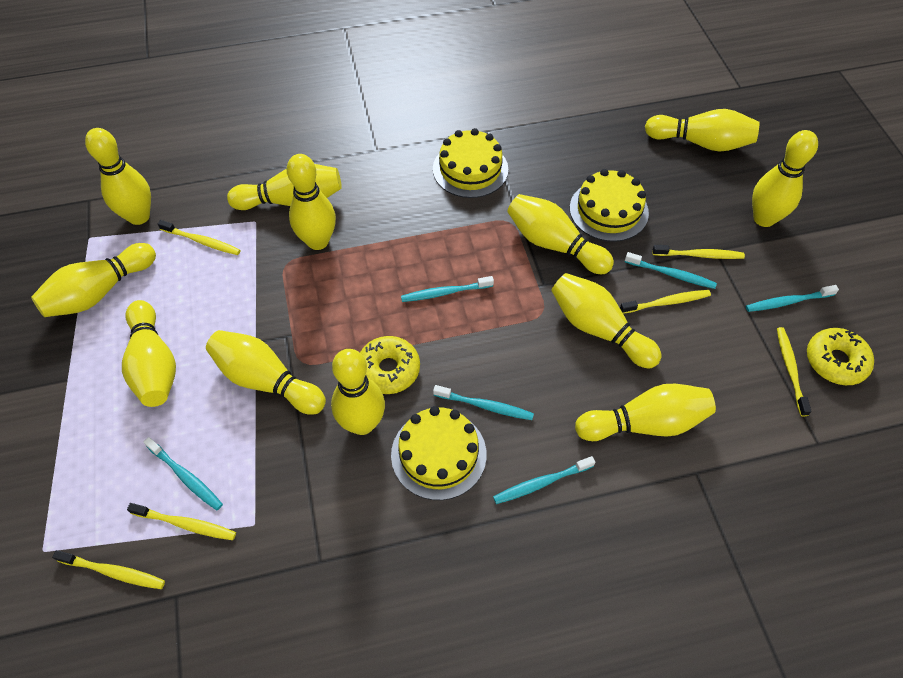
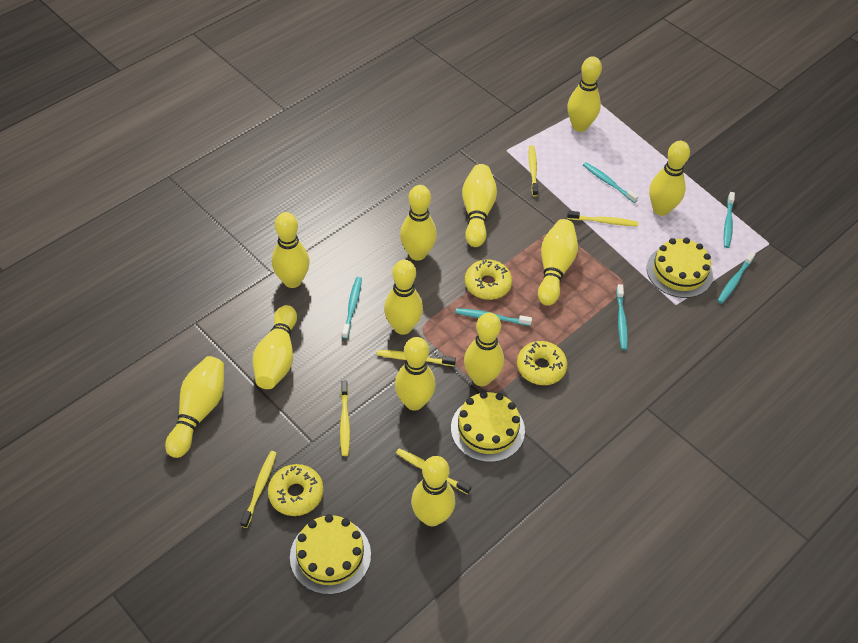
yellow donut: [360,336,420,394] [807,328,874,385] = 2 -> [268,464,324,516] [465,260,512,300] [517,341,567,385] = 3

